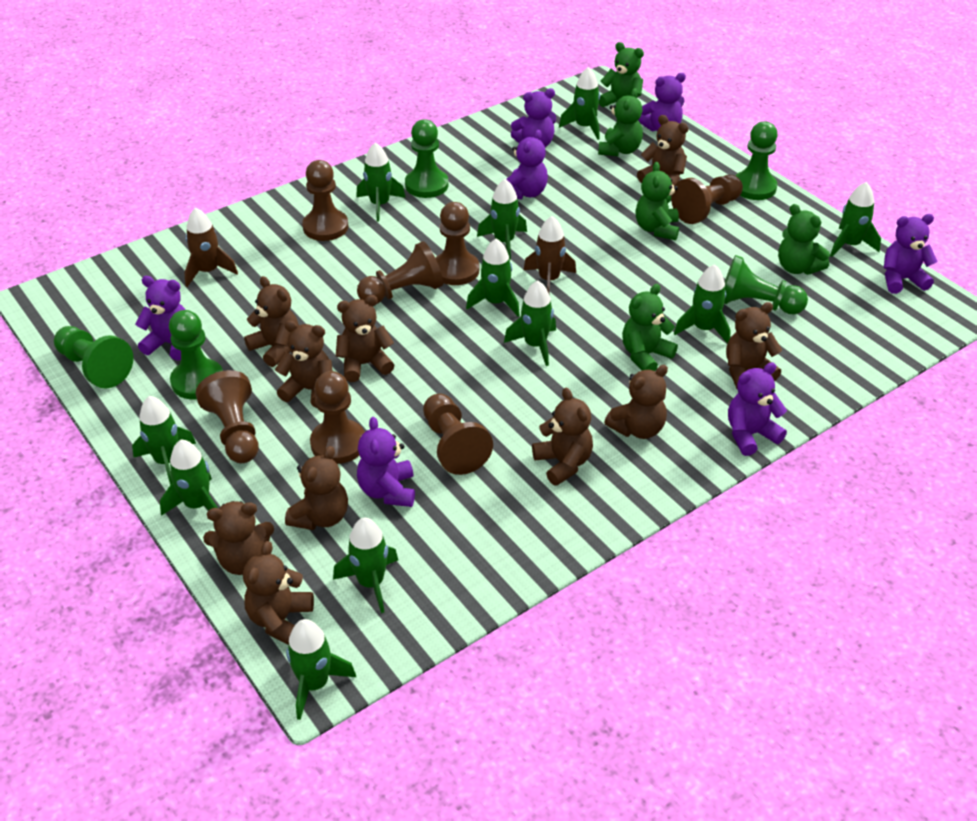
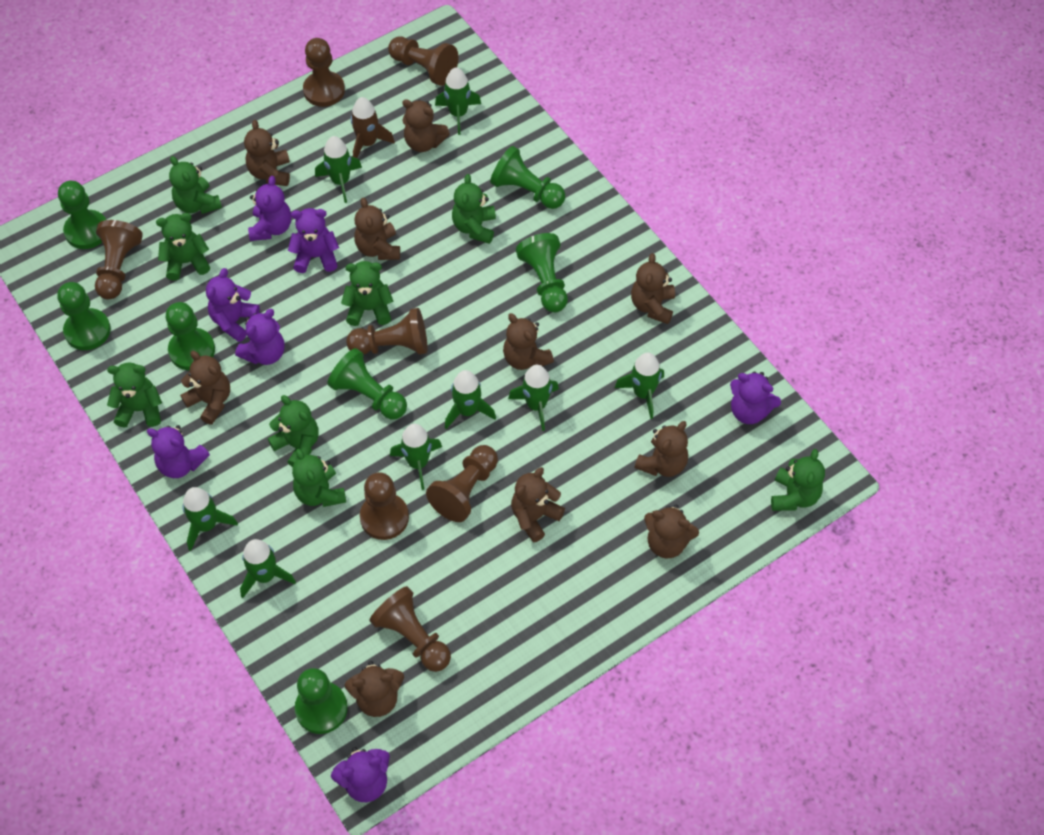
brown rocket: [184,208,238,287] [524,216,576,293] = 2 -> [351,97,395,158] = 1
green pawn: [54,326,133,388] [169,310,223,399] [405,119,448,198] [724,255,808,314] [735,122,778,200] = 5 -> [57,282,111,350] [58,181,106,249] [166,302,215,370] [295,668,348,734] [328,348,407,419] [490,146,565,209] [516,233,568,312] = 7
green rocket: [132,396,196,485] [160,439,218,516] [286,619,356,720] [333,517,398,613] [356,142,406,222] [466,238,520,317] [477,179,527,260] [504,281,556,366] [559,67,600,140] [674,264,731,344] [830,182,881,257] = 11 -> [182,487,238,551] [240,539,296,598] [315,136,362,203] [390,424,442,490] [435,67,481,135] [445,370,496,429] [508,365,559,431] [615,352,664,419] = 8
green teddy bear: [598,88,643,156] [599,42,644,107] [622,284,678,371] [635,162,679,240] [778,204,830,275] = 5 -> [107,362,162,428] [156,213,210,280] [169,156,222,214] [268,395,319,467] [292,449,346,507] [341,261,393,326] [452,174,496,244] [771,449,825,511] = 8

